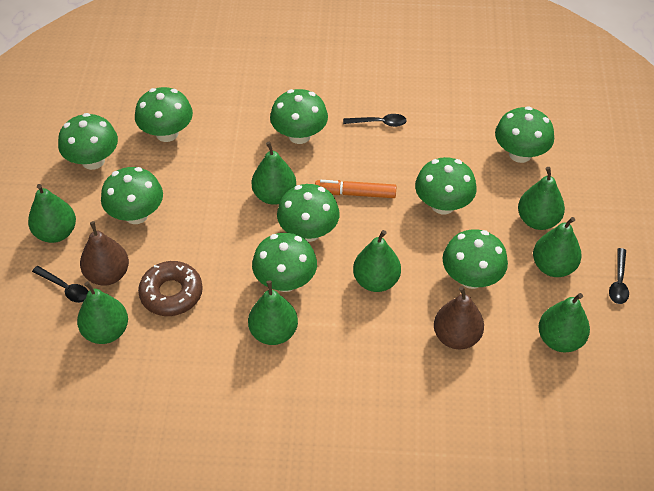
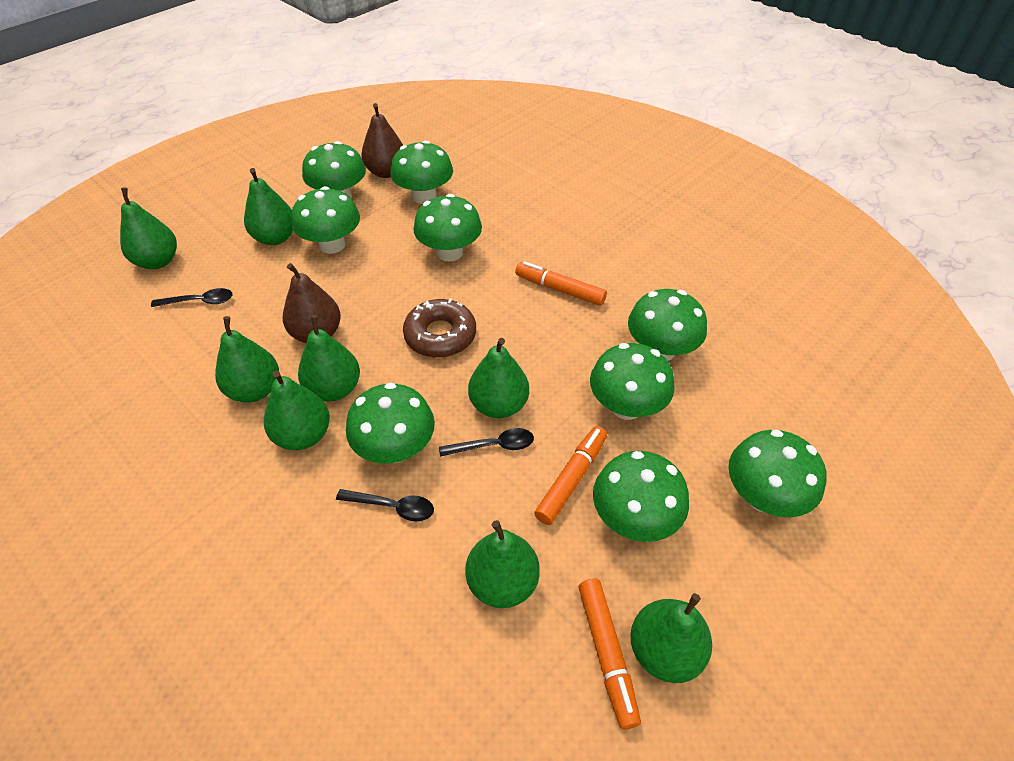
orange marker: [315,180,396,198] = 1 -> [515,261,607,306] [534,426,607,525] [579,579,641,729] = 3

